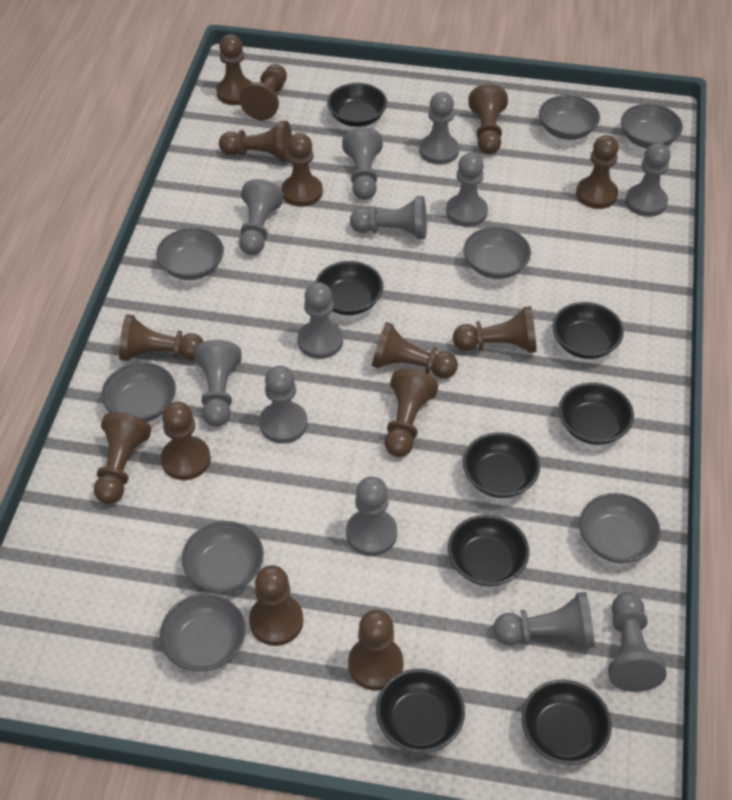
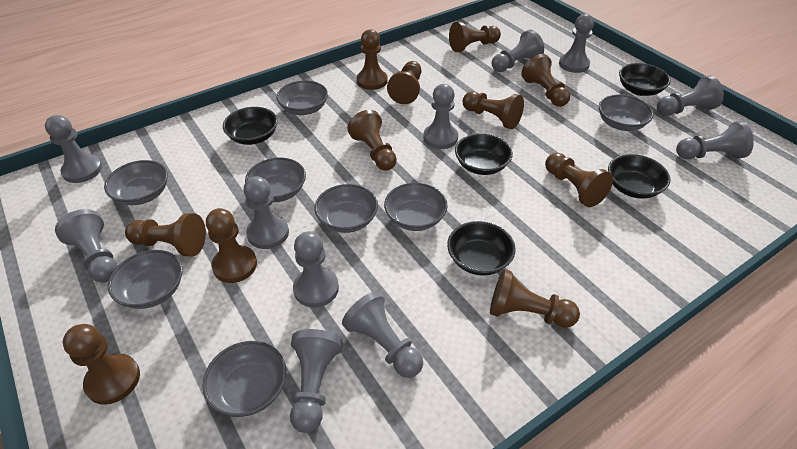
black bowl: [315,261,384,315] [327,83,387,127] [376,669,465,753] [448,515,529,586] [463,432,540,498] [522,679,611,765] [552,302,624,359] [559,383,634,445] = 8 -> [223,107,278,145] [447,221,516,276] [455,133,513,175] [608,154,671,199] [619,63,671,96] = 5
brown pawn: [94,412,151,504] [119,314,204,361] [161,402,211,480] [216,34,252,105] [219,121,292,162] [240,64,287,121] [249,565,303,646] [282,133,323,207] [348,610,403,690] [372,322,458,379] [385,369,438,457] [453,306,537,353] [468,84,508,154] [576,135,619,209] = 14 -> [63,324,140,405] [125,213,206,257] [206,208,257,283] [347,110,397,171] [357,29,387,90] [387,61,421,104] [449,21,501,52] [463,91,524,129] [490,269,580,328] [521,54,570,107] [545,153,613,207] = 11
grey pawn: [194,340,242,427] [239,179,284,255] [259,366,308,444] [298,282,343,359] [342,127,383,200] [346,477,397,556] [350,196,427,239] [419,92,459,165] [446,153,488,227] [493,592,595,648] [608,592,667,692] [625,143,670,217] = 12 -> [45,115,102,183] [55,209,117,283] [244,176,289,249] [290,329,343,433] [293,231,339,308] [342,291,423,378] [423,84,458,149] [491,30,544,72] [559,14,594,73] [657,76,724,116] [676,121,754,159] = 11

